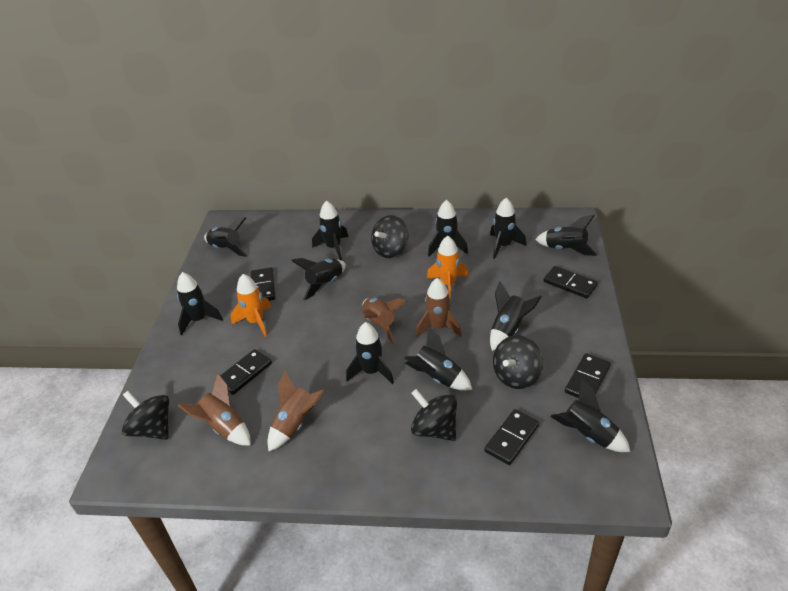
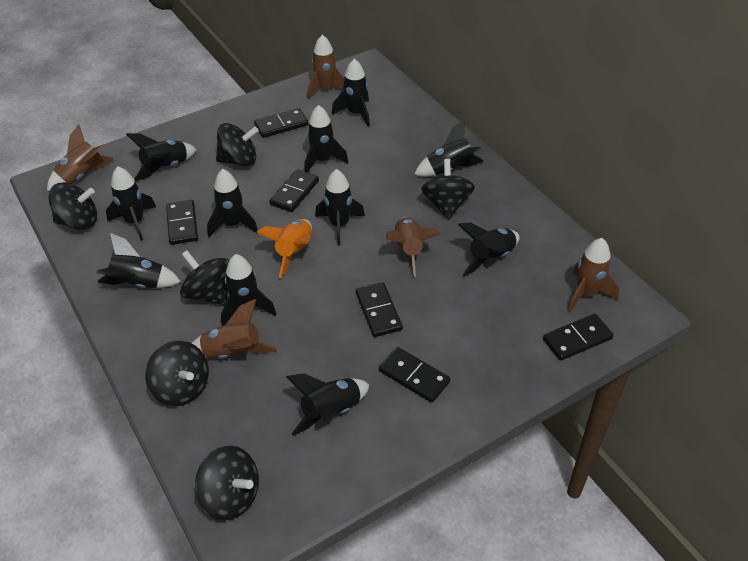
black domino: [220,349,272,395] [250,267,275,301] [484,409,539,465] [544,266,598,298] [565,353,611,398] = 5 -> [166,200,198,245] [254,108,308,138] [269,169,319,212] [356,282,403,337] [379,347,450,403] [543,314,614,361] = 6
black spinning top: [122,391,169,440] [371,215,408,258] [411,389,457,441] [493,335,543,389] = 4 -> [49,182,97,230] [145,341,209,406] [180,250,229,305] [195,446,259,520] [216,123,259,167] [421,159,475,219] = 6
brown rocket: [178,373,251,446] [268,371,325,451] [362,297,407,344] [416,278,462,337] = 4 -> [47,125,114,191] [191,299,277,359] [307,35,344,100] [386,217,441,277] [568,238,619,312] = 5
orange rocket: [231,274,271,337] [427,236,468,298] = 2 -> [256,219,312,278] = 1

